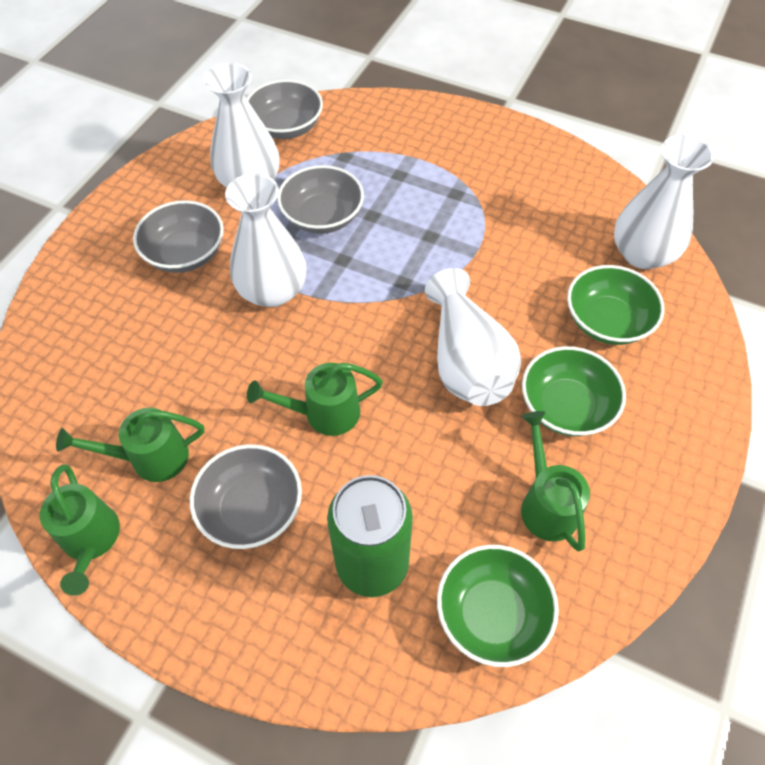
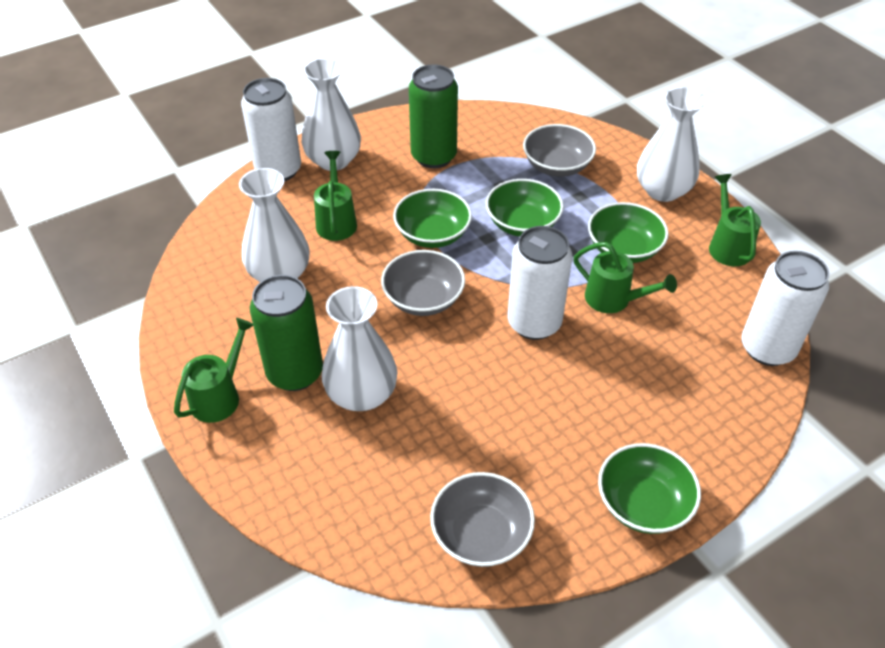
green bowl: [437,545,559,667] [522,346,626,436] [567,265,665,345] = 3 -> [393,189,472,248] [486,179,564,237] [588,202,669,263] [598,443,701,534] = 4
green can: [327,475,413,597] = 1 -> [250,275,323,391] [409,65,458,168] = 2
grey bowl: [133,200,224,273] [190,444,302,549] [247,79,323,139] [277,165,364,234] = 4 -> [381,250,465,316] [430,472,535,567] [523,124,596,177] = 3
white can: none = 0 -> [241,78,301,182] [507,226,572,340] [741,251,829,366] = 3

